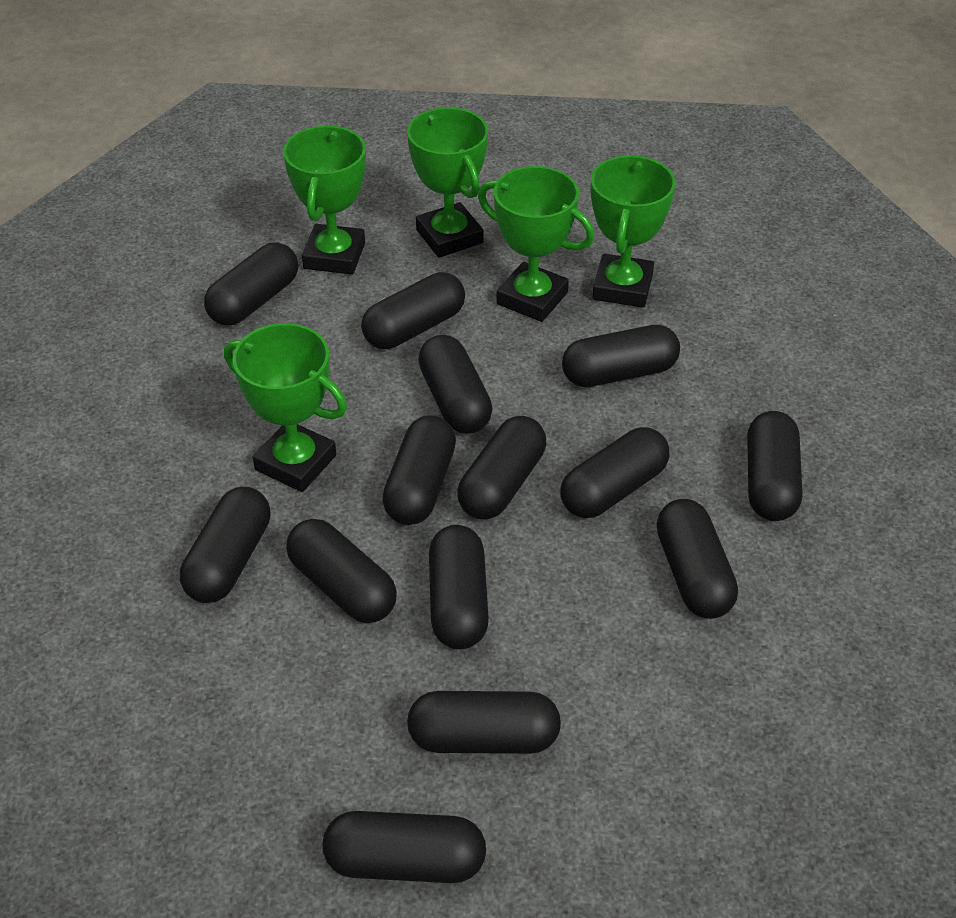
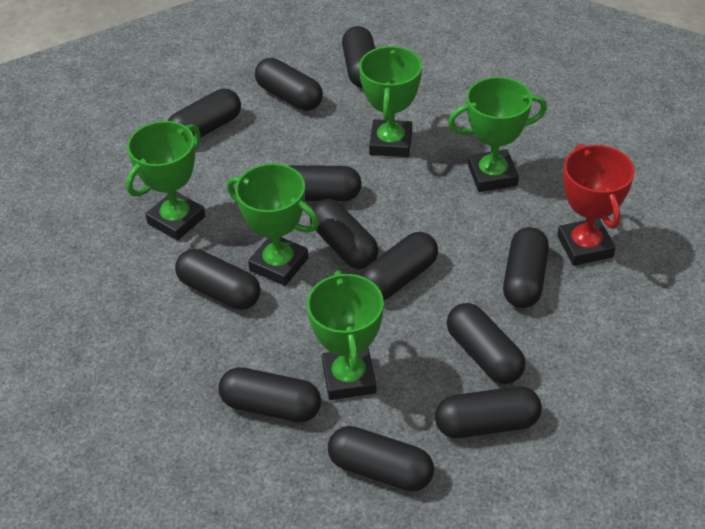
black capsule: [180,487,270,603] [204,243,298,326] [286,519,397,623] [323,811,486,883] [361,272,465,349] [382,415,456,525] [407,691,561,754] [418,335,492,434] [429,525,489,649] [457,416,546,519] [560,427,669,518] [562,325,680,387] [656,499,738,619] [747,411,802,521] = 14 -> [168,89,241,138] [175,249,261,310] [219,367,321,422] [255,58,323,111] [289,165,362,201] [310,199,379,269] [328,426,434,492] [342,26,375,88] [360,232,438,300] [435,386,542,438] [447,303,526,384] [503,227,549,308] = 12
red trophy: none = 0 -> [557,144,635,266] = 1

